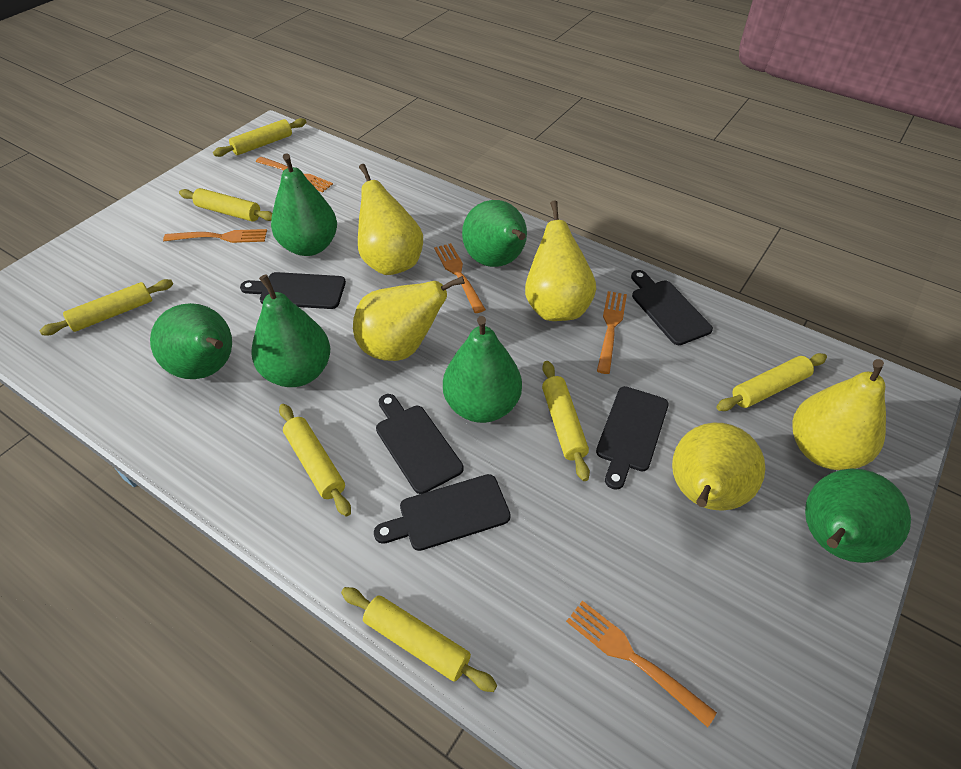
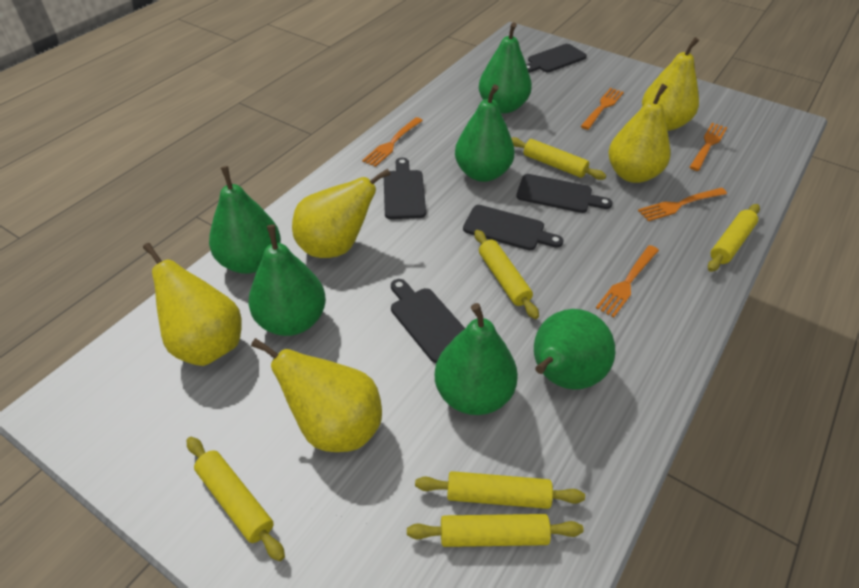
yellow rolling pin: [40,279,173,335] [179,188,272,222] [213,118,306,157] [279,404,351,516] [341,587,497,692] [542,361,590,481] [717,353,827,411] = 7 -> [187,437,285,561] [407,514,584,547] [415,471,585,509] [475,230,539,319] [511,137,606,180] [708,204,760,272] = 6

